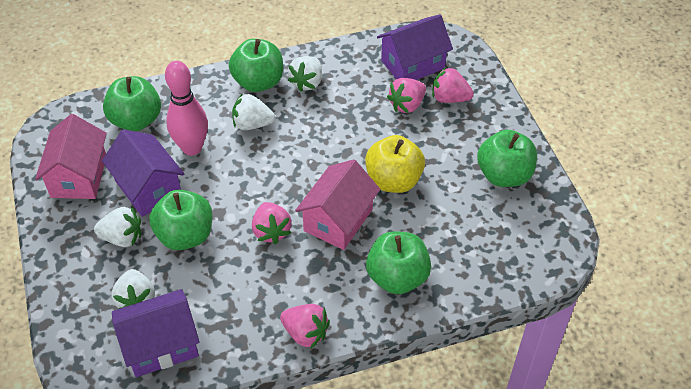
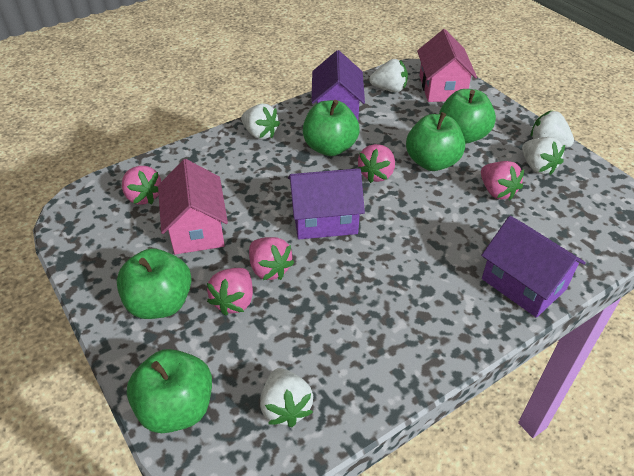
pink bowling pin: [165,61,208,156] = 1 -> none = 0
pink strawberry: [252,202,292,244] [280,304,330,348] [387,78,426,113] [432,67,474,103] = 4 -> [122,166,161,204] [207,268,253,316] [249,237,294,280] [358,144,395,183] [481,161,524,200] = 5
white strawberry: [94,206,141,247] [111,269,155,309] [232,93,275,130] [288,56,322,92] = 4 -> [241,104,280,140] [260,368,313,427] [369,59,408,92] [522,137,565,175] [531,110,574,148] = 5
yellow apple: [365,135,425,193] = 1 -> none = 0

